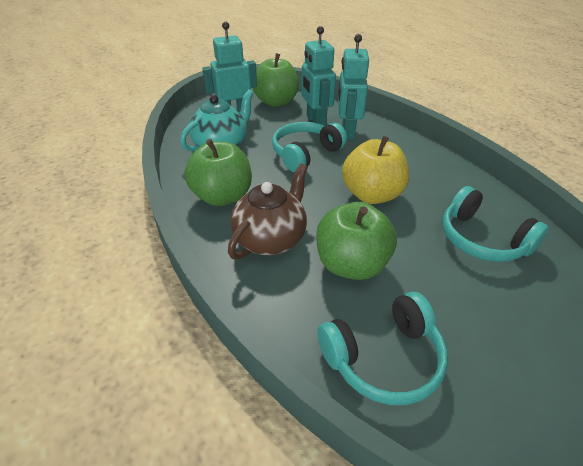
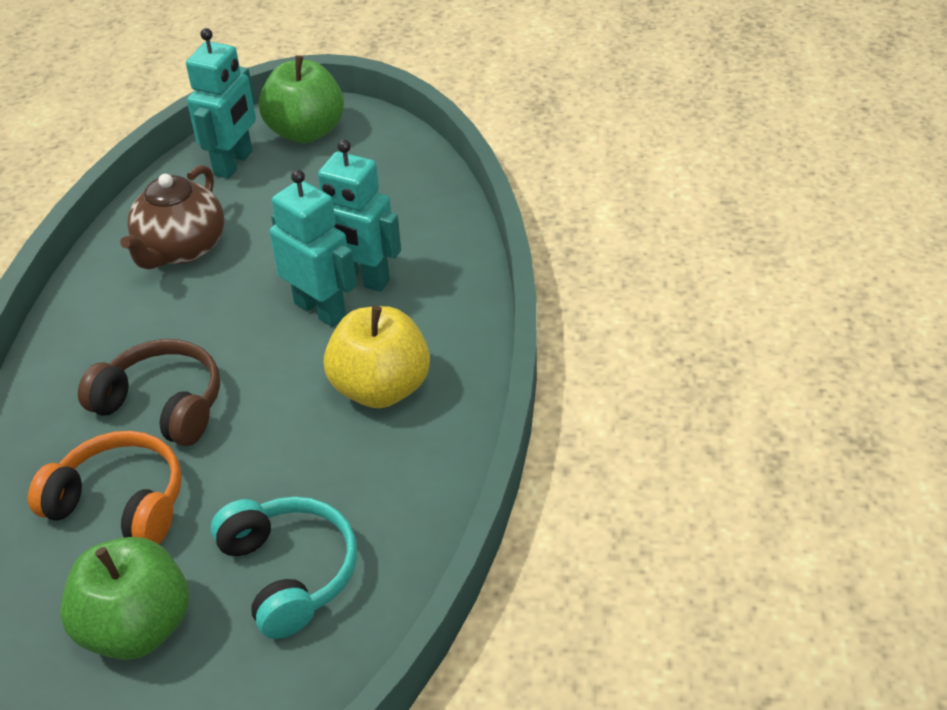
brown headphones: none = 0 -> [78,339,220,446] = 1
green apple: [184,139,252,206] [253,53,299,107] [316,202,397,280] = 3 -> [60,537,189,660] [259,55,344,143] = 2
orange headphones: none = 0 -> [28,431,182,544] = 1
turquoise headphones: [272,122,347,172] [318,292,448,405] [442,186,549,262] = 3 -> [211,497,357,639] = 1
turquoise teapot: [180,89,254,151] = 1 -> none = 0

